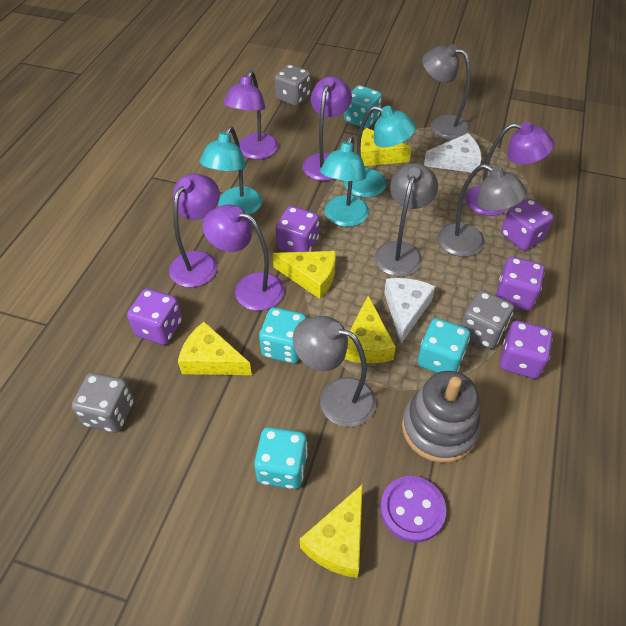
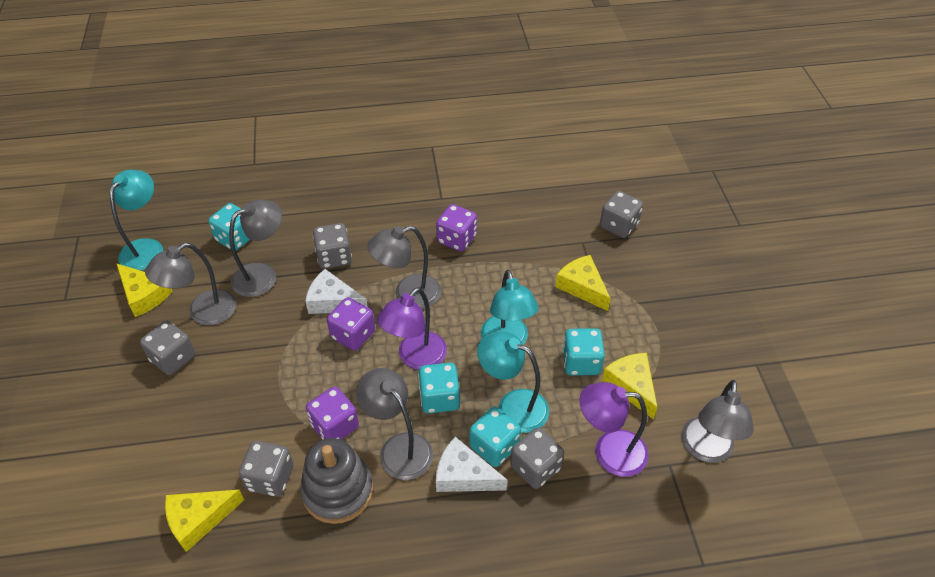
grey dice: [72,373,134,433] [274,64,311,106] [461,290,514,349] = 3 -> [140,320,195,375] [239,441,294,497] [313,223,352,269] [510,427,564,489] [600,191,643,238] = 5
grey lamp: [293,316,376,427] [375,163,438,277] [422,44,470,140] [438,164,527,257] = 4 -> [145,243,236,325] [229,200,282,297] [356,368,433,480] [367,226,441,309] [681,380,754,463] = 5
purple button: [380,476,446,543] = 1 -> none = 0
purple dice: [127,289,182,345] [276,206,319,252] [496,257,545,310] [500,321,553,379] [501,198,554,250] = 5 -> [306,387,359,440] [327,298,375,351] [436,204,477,252] = 3
purple lamp: [169,174,220,287] [203,204,284,311] [223,70,278,159] [303,76,352,181] [465,121,554,216] = 5 -> [377,287,447,370] [579,382,649,477] = 2
yellow cheese: [178,321,252,375] [273,251,336,299] [300,484,363,578] [345,295,396,363] [361,128,412,166] = 5 -> [117,264,172,317] [165,490,244,552] [555,255,611,311] [602,353,657,420] = 4

